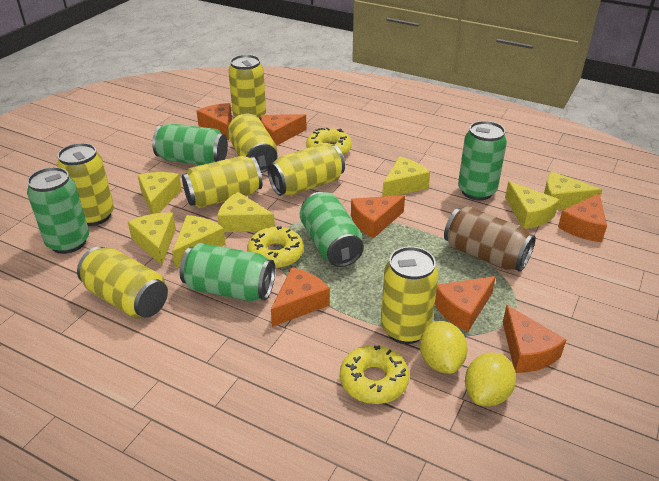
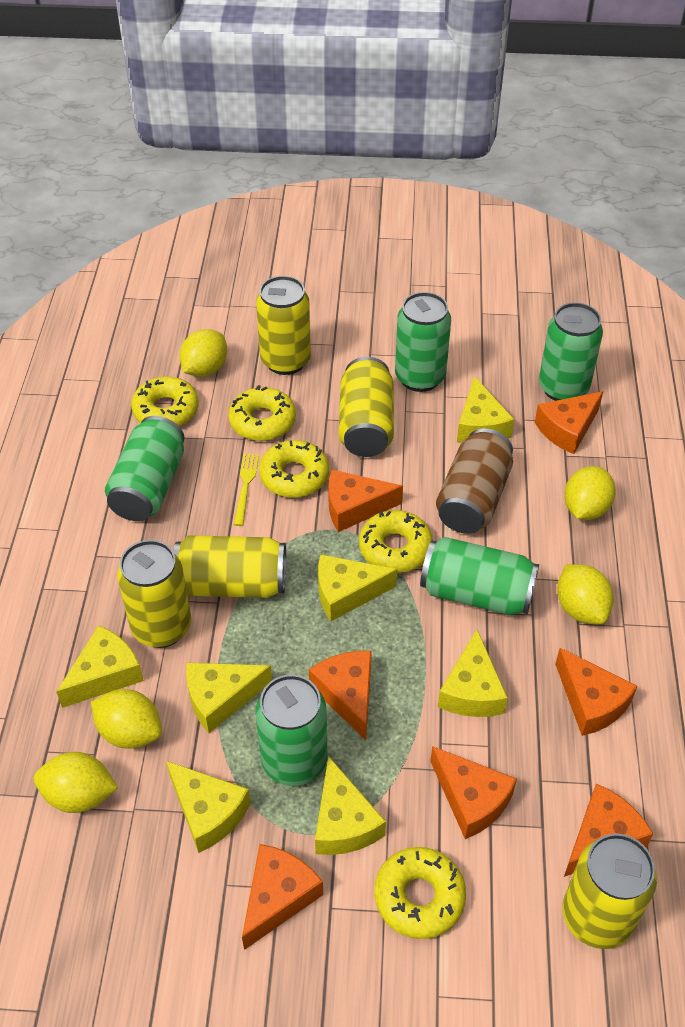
yellow can: [57,143,114,226] [77,246,168,319] [182,156,262,208] [227,114,278,173] [228,55,266,120] [268,143,345,196] [381,246,439,344] = 7 -> [117,540,191,648] [173,535,286,598] [256,276,311,375] [339,357,394,457] [563,833,657,949] = 5
yellow donut: [247,226,304,269] [306,128,352,155] [340,345,409,404] = 3 -> [131,376,199,426] [228,385,296,441] [259,440,329,498] [359,510,433,573] [374,847,466,939] = 5
yellow fork: none = 0 -> [234,453,259,526] = 1
yellow lemon: [420,321,468,374] [465,353,516,406] = 2 -> [34,752,118,813] [91,689,162,749] [180,329,227,377] [557,564,614,624] [564,466,616,520] = 5

